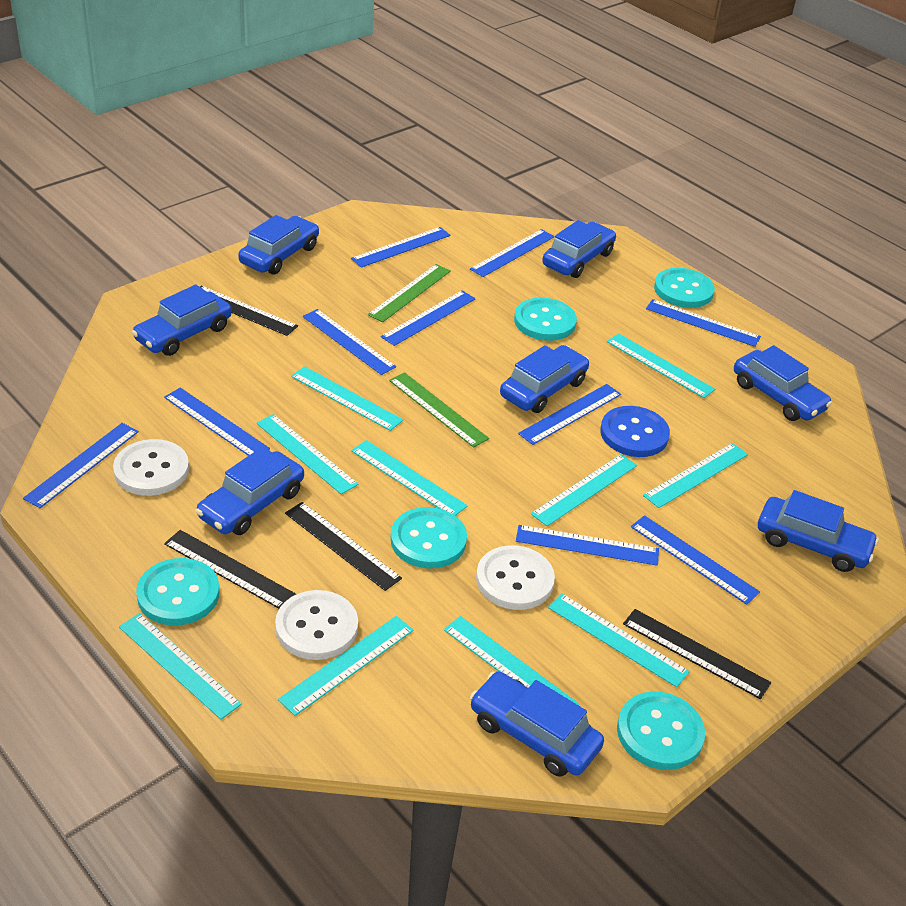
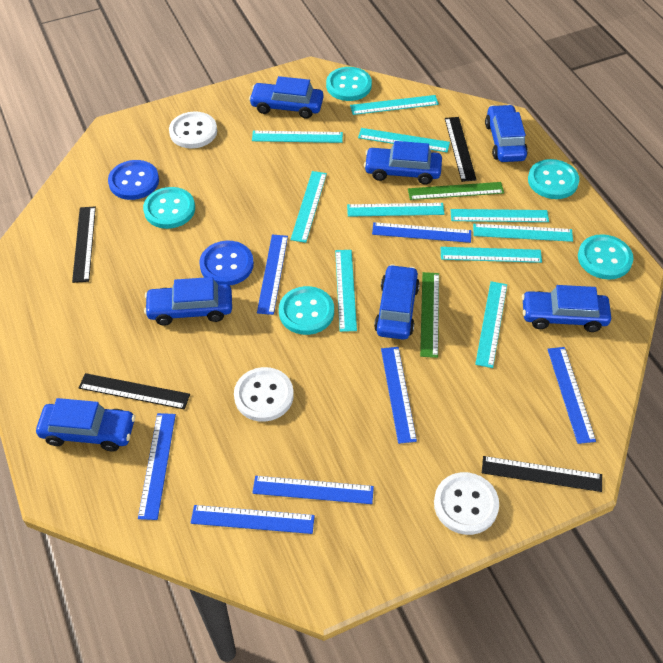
blue button: [600,406,670,457] = 1 -> [108,160,159,200] [199,241,254,286] = 2
blue car: [132,284,232,356] [196,447,304,535] [238,215,319,275] [470,672,604,777] [500,345,590,413] [542,220,616,278] [734,345,832,421] [758,490,879,572] = 8 -> [36,398,135,452] [144,277,232,326] [249,76,323,119] [364,141,442,185] [374,264,420,340] [485,104,528,162] [522,285,611,332] = 7
blue ruler: [23,423,139,508] [164,388,270,456] [303,309,396,375] [351,227,451,268] [381,291,476,346] [470,229,555,277] [516,525,659,566] [518,384,621,445] [631,515,760,605] [646,299,761,347] = 10 -> [138,413,176,520] [191,505,315,534] [252,476,374,504] [257,235,288,315] [372,222,471,243] [381,347,417,444] [547,347,596,444] = 7

